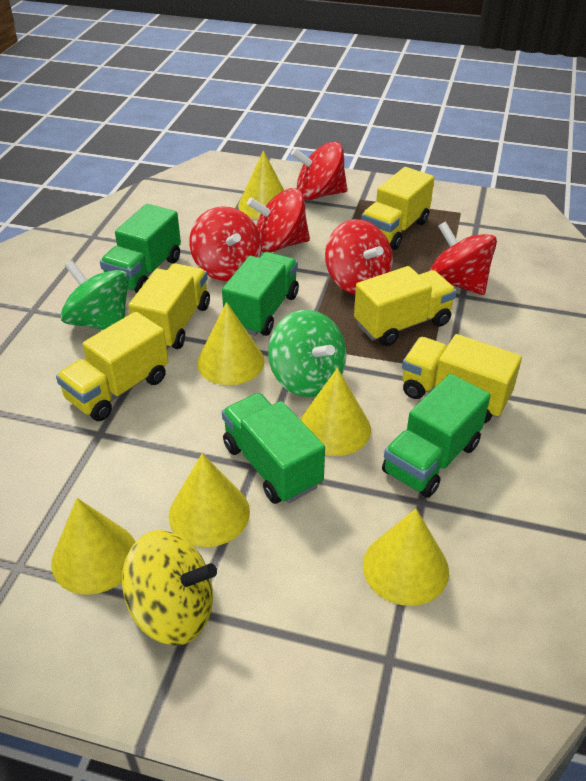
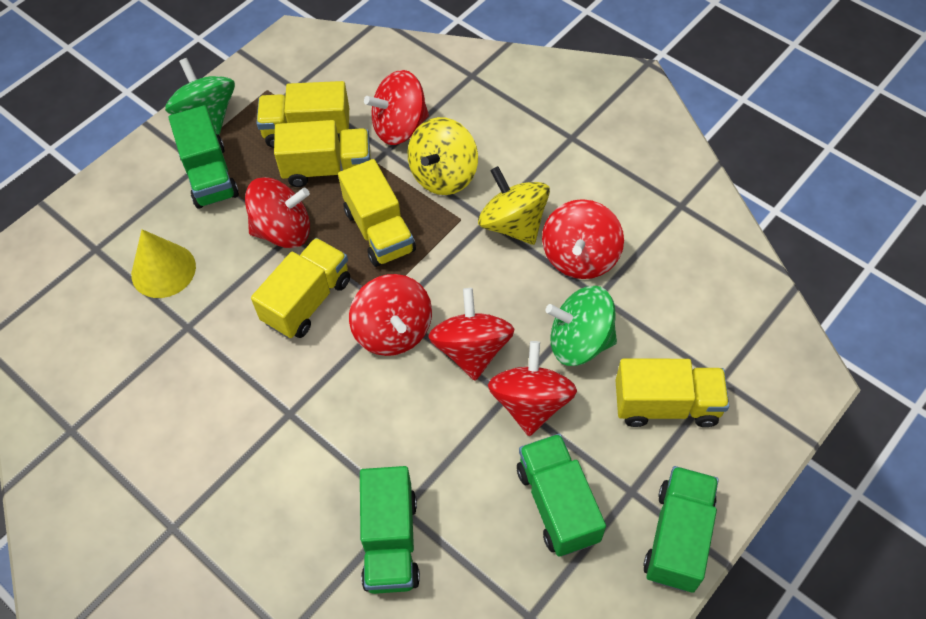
red spinning top: [189,206,262,281] [247,188,310,253] [291,142,347,200] [325,219,393,294] [430,221,497,295] = 5 -> [245,177,310,248] [349,274,432,356] [364,70,429,145] [428,288,514,381] [488,341,577,436] [542,199,624,279] = 6
yellow cone: [51,498,135,595] [169,453,250,547] [197,302,265,385] [238,150,284,219] [300,368,371,456] [363,509,449,606] = 6 -> [131,229,196,298] = 1
yellow spinning top: [122,530,217,645] = 1 -> [408,117,478,195] [478,166,550,245] = 2

